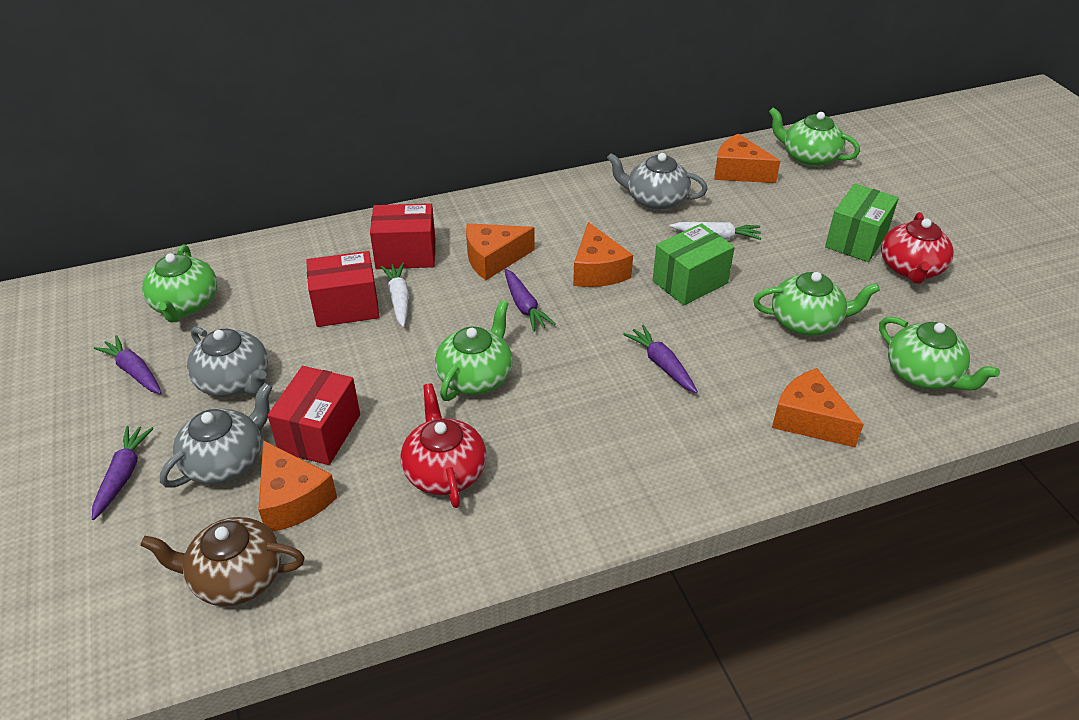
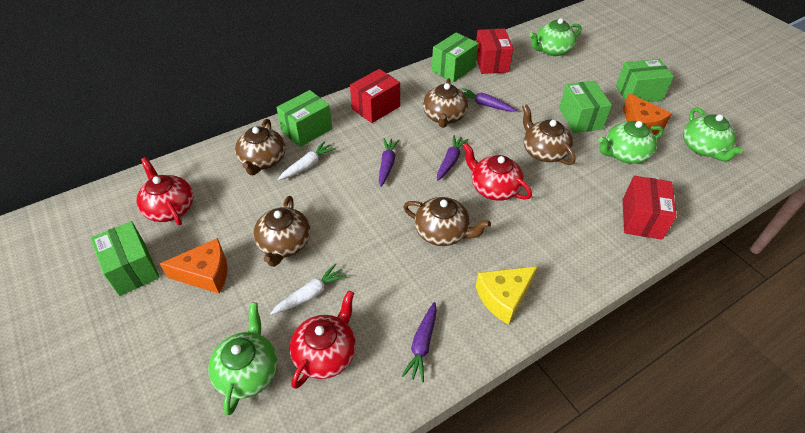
brown teapot: [140,517,305,606] = 1 -> [235,119,286,175] [253,196,311,267] [403,197,491,246] [423,78,468,128] [522,104,576,165] = 5
green box: [653,223,735,305] [825,184,899,262] = 2 -> [90,221,160,296] [276,90,332,147] [432,32,479,82] [559,81,612,133] [616,59,674,102] = 5
green teapot: [142,244,217,322] [435,300,513,401] [753,272,880,336] [769,107,860,167] [879,316,1000,391] = 5 -> [208,303,278,415] [529,18,581,56] [598,121,664,163] [683,108,743,161] = 4
grey teapot: [160,383,273,488] [187,327,268,397] [607,153,708,210] = 3 -> none = 0
orange cheese: [258,440,337,531] [466,223,534,280] [573,222,633,287] [714,134,780,183] [772,368,864,447] = 5 -> [160,238,228,294] [623,93,672,135] = 2
red teapot: [400,383,487,508] [881,212,954,284] = 2 -> [137,157,193,225] [290,290,356,389] [463,143,532,201] = 3
yellow cheese: none = 0 -> [476,266,538,325] = 1

